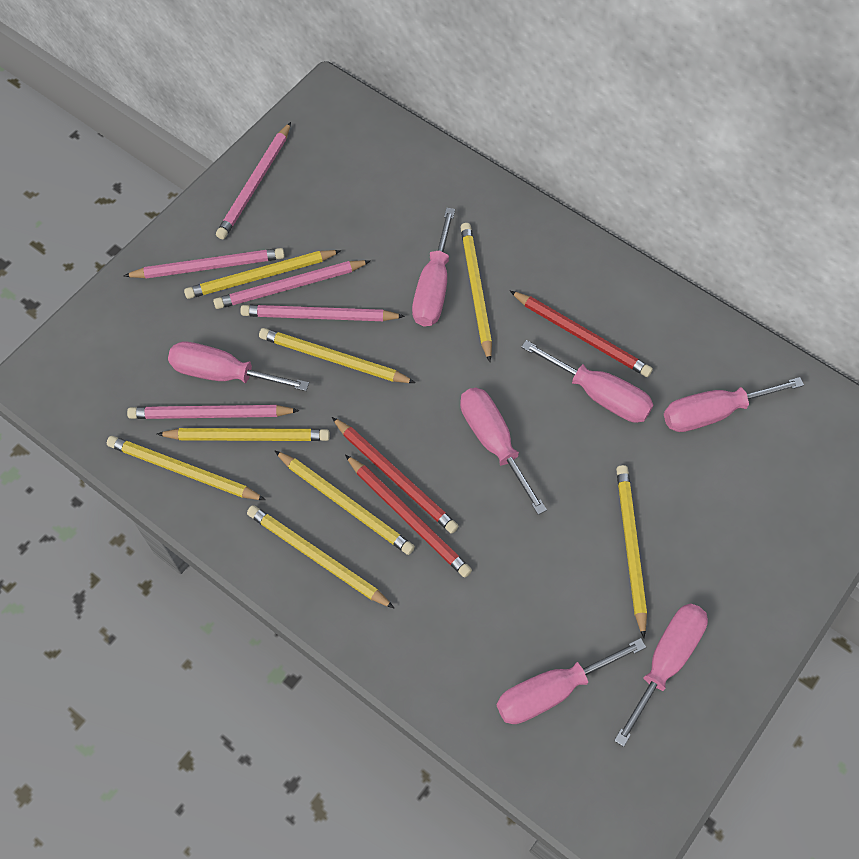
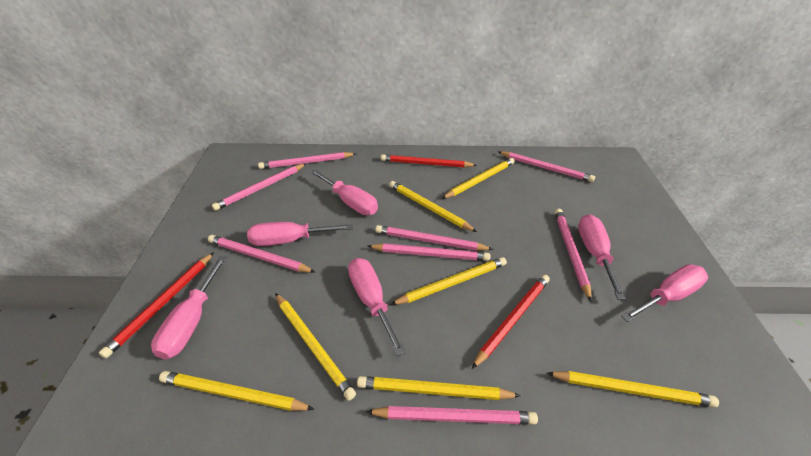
pink pencil: [123,248,285,278] [127,405,300,419] [213,260,370,309] [216,122,291,239] [240,305,405,321] = 5 -> [208,235,315,273] [212,163,307,211] [258,152,356,169] [366,406,538,425] [368,243,490,261] [375,225,493,251] [498,151,595,182] [555,209,592,302] = 8
pink screwdriver: [168,341,309,391] [412,208,455,326] [460,388,547,515] [497,638,646,724] [521,340,653,423] [614,603,708,747] [664,377,804,432] = 7 -> [151,256,227,359] [247,222,353,246] [310,169,378,215] [348,258,406,356] [578,214,626,300] [621,264,708,322] = 6
yellow pencil: [107,436,266,500] [157,428,330,441] [184,250,341,299] [247,505,395,609] [259,328,416,383] [274,450,415,555] [460,223,492,362] [616,465,647,638] = 8 -> [159,371,314,411] [275,293,356,401] [357,376,521,400] [389,181,477,232] [390,257,507,305] [442,158,515,199] [547,371,719,408] = 7

